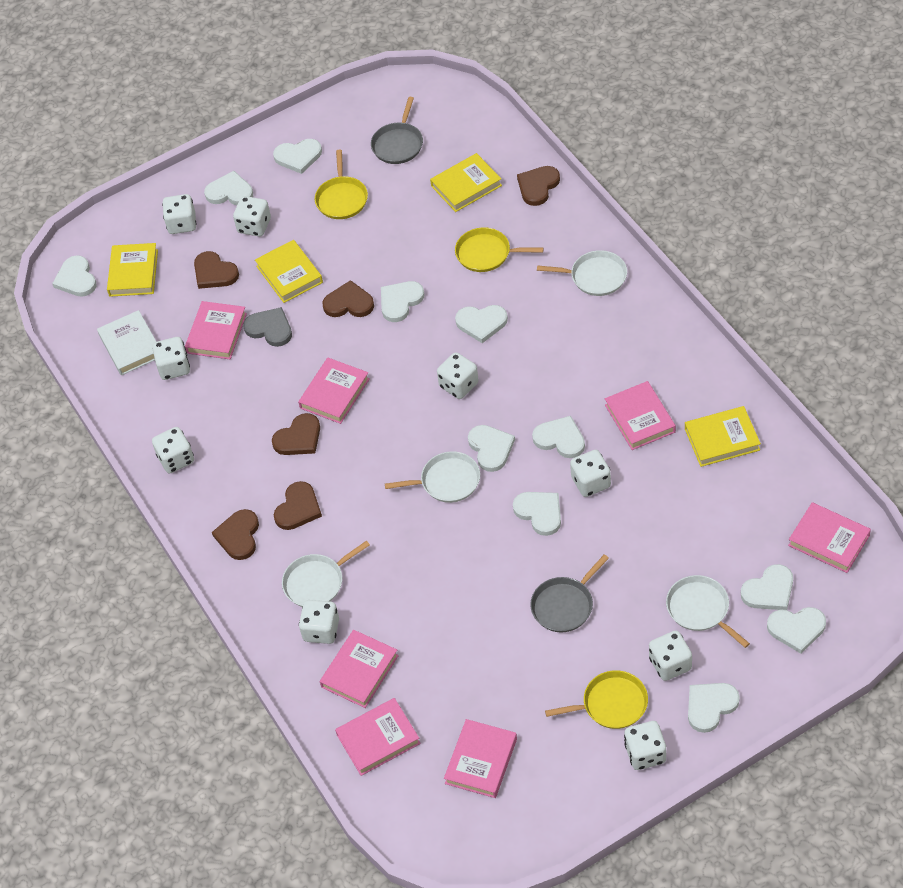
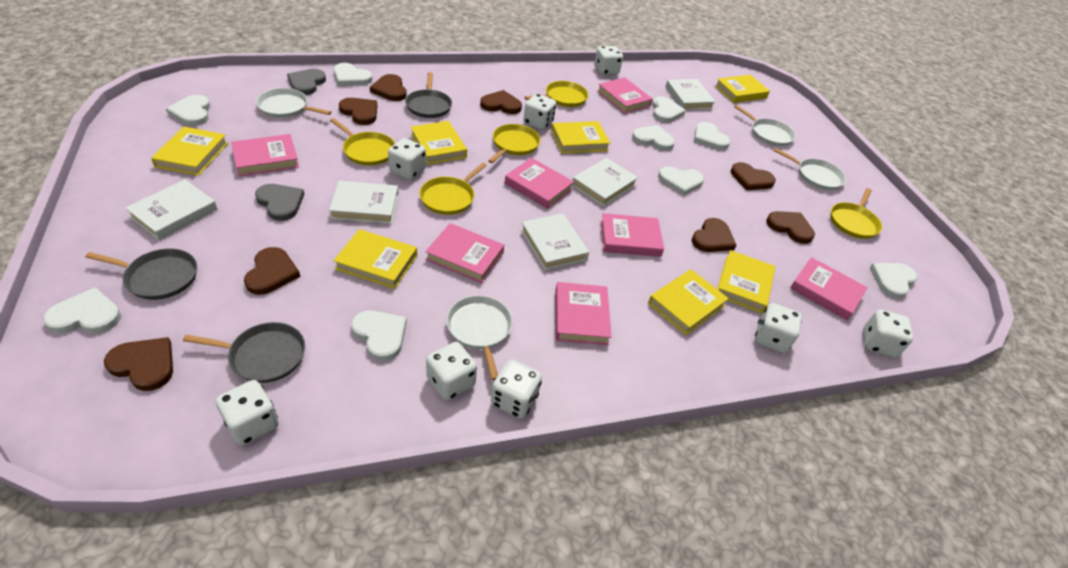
brown heart: [194,251,239,289] [212,509,259,560] [272,413,320,455] [274,481,322,530] [322,280,374,317] [517,166,560,206] = 6 -> [104,337,173,391] [244,247,300,295] [339,98,377,125] [370,74,407,101] [480,90,522,114] [692,218,737,252] [731,162,776,190] [766,211,815,244] = 8
grey heart: [243,307,292,347] = 1 -> [255,184,305,221] [287,69,326,95] = 2
grey pan: [371,97,423,164] [530,554,609,632] = 2 -> [85,248,197,300] [183,322,305,383] [405,72,452,118] = 3
white book: [97,310,156,375] = 1 -> [125,179,218,240] [329,181,398,224] [521,213,589,270] [572,158,638,206] [666,79,715,110] = 5
white dice: [152,337,190,380] [152,427,194,473] [162,194,197,234] [233,196,271,237] [299,600,339,644] [437,352,479,399] [570,450,611,497] [624,721,666,770] [649,631,692,681] = 9 -> [216,380,279,445] [388,138,426,180] [426,342,477,401] [491,359,542,419] [523,94,556,130] [594,46,623,75] [755,303,802,353] [863,310,913,358] = 8
white heart: [52,255,97,297] [204,171,253,205] [273,139,322,174] [381,281,425,322] [455,305,508,343] [468,425,515,472] [513,492,561,536] [532,416,585,458] [688,683,740,733] [741,564,793,610] [767,607,826,654] = 11 -> [43,287,121,333] [166,95,210,126] [334,63,372,86] [351,310,407,361] [632,125,675,151] [652,96,686,123] [658,166,704,195] [694,122,730,150] [870,263,917,299] = 9
yellow book: [107,243,158,297] [255,240,323,303] [430,153,502,212] [685,406,761,467] = 4 -> [151,127,228,176] [334,229,417,289] [411,121,467,165] [551,121,610,153] [648,269,729,335] [715,75,770,103] [717,250,775,313] = 7
yellow pan: [315,150,368,219] [455,227,544,272] [545,670,648,729] = 3 -> [330,118,395,166] [419,163,487,215] [488,124,541,163] [525,81,588,107] [830,188,882,239] = 5

